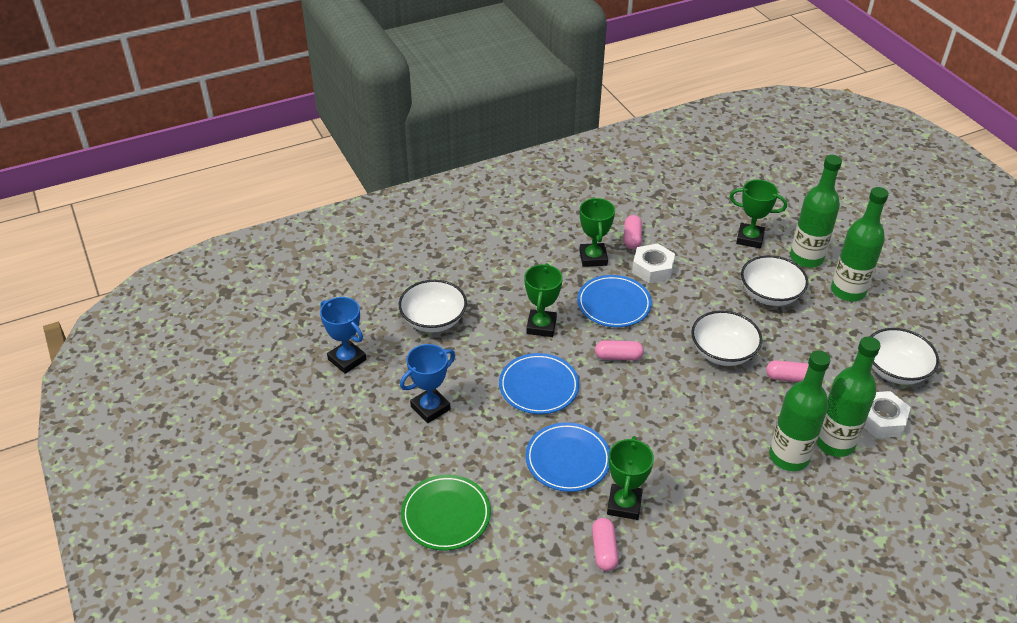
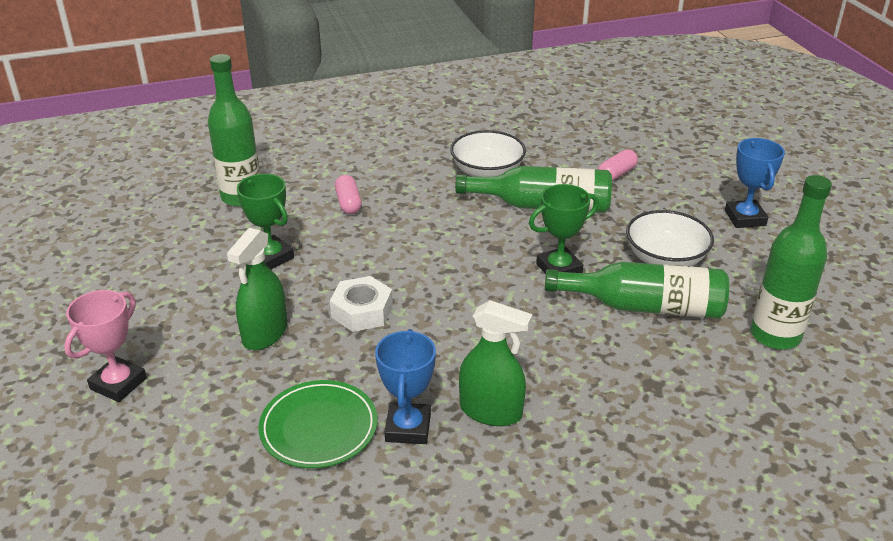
blue plate: [499,353,579,414] [525,422,610,492] [577,275,652,327] = 3 -> none = 0
green spray bottle: none = 0 -> [227,228,287,350] [459,300,533,426] = 2
green trophy: [524,263,563,337] [579,197,615,267] [607,436,654,520] [730,180,787,249] = 4 -> [237,174,294,269] [529,184,599,274] = 2
pink capsule: [592,518,619,571] [595,340,644,361] [624,215,642,249] [766,360,809,382] = 4 -> [335,175,362,214] [598,149,638,181] = 2
pink trophy: none = 0 -> [64,290,147,402] = 1
white bowl: [399,280,467,333] [691,311,762,366] [741,255,808,306] [870,328,939,385] = 4 -> [450,130,526,177] [626,210,714,267] = 2
white nut: [632,244,675,283] [864,391,910,438] = 2 -> [330,276,393,332] = 1

